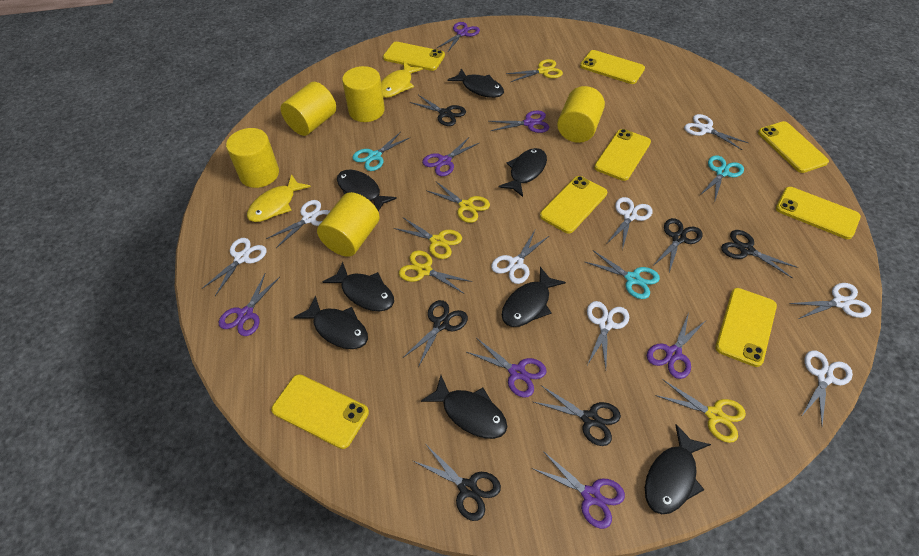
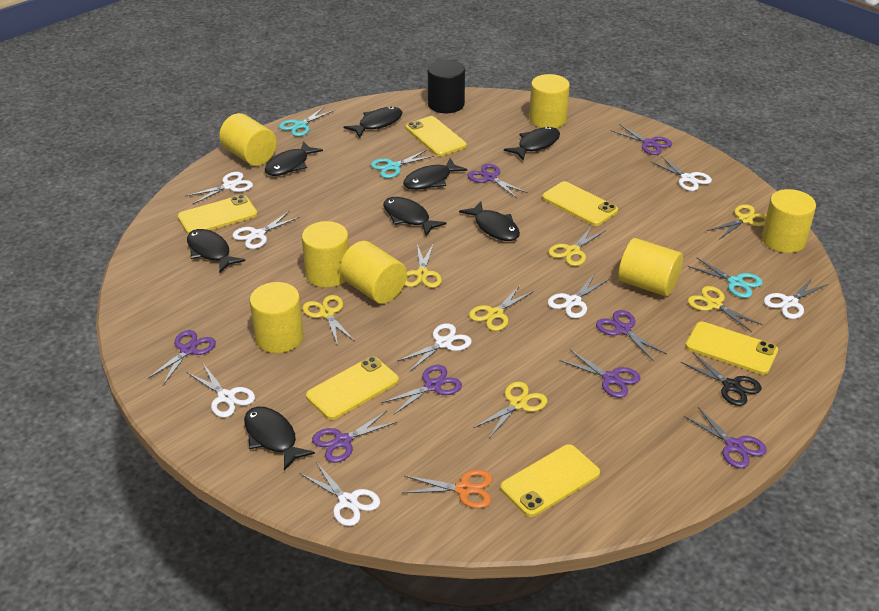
black cylinder: none = 0 -> [428,60,465,113] = 1
black scissors: [403,300,468,367] [410,95,466,126] [413,446,501,521] [534,385,621,446] [653,218,702,272] [721,230,799,278] = 6 -> [681,352,762,406] = 1
orange scissors: none = 0 -> [403,470,492,509] = 1
purple scissors: [219,274,280,336] [422,136,479,176] [437,22,480,53] [467,338,546,398] [489,110,549,133] [532,451,625,529] [647,312,705,379] = 7 -> [147,330,216,386] [312,411,397,463] [382,365,462,415] [467,164,528,198] [559,349,640,398] [596,310,666,361] [611,124,672,155] [684,407,767,468] = 8
yellow cylinder: [226,128,279,188] [280,82,336,136] [317,192,380,257] [342,66,385,122] [557,86,605,143] = 5 -> [219,113,277,166] [250,282,303,353] [302,221,349,288] [340,241,407,304] [529,74,570,128] [618,238,683,296] [762,189,816,253] = 7
yellow fish: [247,174,311,222] [381,62,423,98] = 2 -> none = 0
yellow phone: [271,374,369,449] [383,42,445,71] [540,176,607,233] [580,50,645,84] [594,129,651,181] [715,288,777,367] [758,121,829,173] [776,187,861,239] = 8 -> [178,195,257,234] [306,357,399,420] [406,116,466,156] [500,444,600,517] [542,181,618,226] [685,322,778,375] = 6
yellow scissors: [394,217,462,259] [399,250,472,293] [426,182,490,223] [506,59,563,82] [655,379,746,443] = 5 -> [302,295,354,346] [404,243,442,288] [469,285,534,331] [474,381,547,438] [548,226,606,266] [687,286,763,332] [707,204,766,240] = 7

